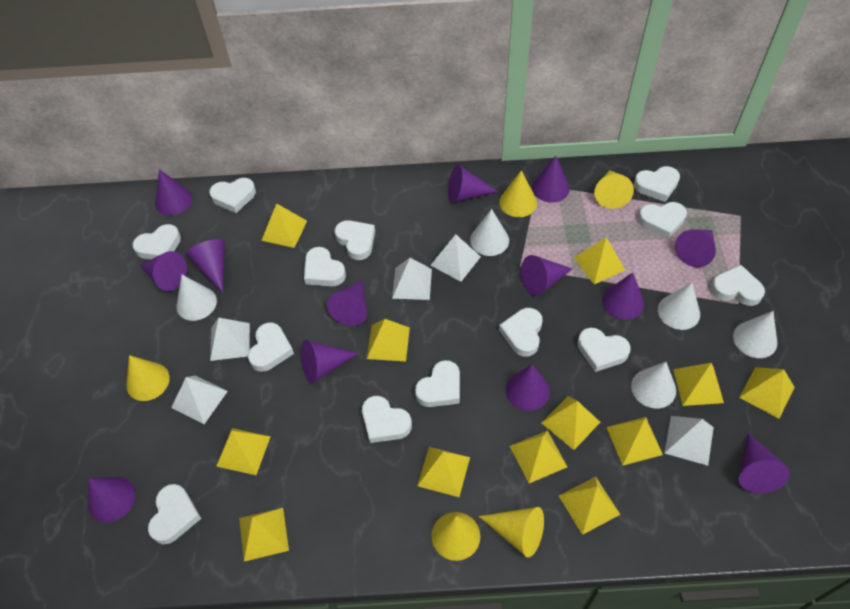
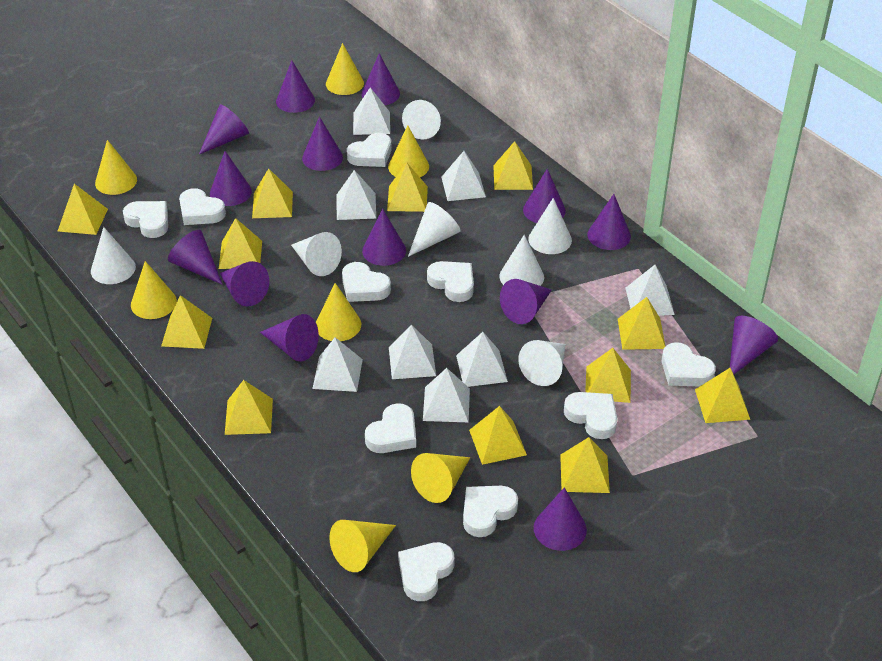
purple cone: [88,477,136,522] [140,251,187,291] [155,169,192,215] [186,239,225,293] [301,340,359,383] [327,281,367,326] [448,165,498,203] [506,364,550,411] [521,255,572,296] [532,156,570,203] [602,273,644,320] [675,229,716,267] [739,433,790,494] = 13 -> [168,230,223,285] [199,104,249,154] [210,151,252,206] [220,261,269,306] [260,314,319,362] [276,60,315,113] [302,116,343,171] [361,53,400,105] [362,209,406,266] [500,279,552,324] [523,169,566,223] [534,487,587,551] [587,194,631,250] [730,316,778,374] = 14
white cone: [176,275,217,321] [470,209,509,256] [631,362,676,409] [658,283,700,330] [733,311,777,358] = 5 -> [91,227,136,284] [291,232,342,276] [402,100,441,139] [408,202,460,257] [499,235,544,286] [518,340,566,386] [528,198,572,254] = 7
white heart: [132,224,181,260] [148,484,202,544] [209,178,256,213] [248,323,294,372] [304,247,346,286] [335,220,375,260] [362,396,412,443] [415,360,460,407] [499,308,543,357] [577,328,631,372] [633,166,680,202] [638,202,687,239] [711,265,765,306] = 13 -> [123,201,168,238] [179,188,226,225] [342,262,391,302] [347,133,392,167] [365,403,416,453] [398,542,454,601] [427,261,474,302] [463,486,518,537] [564,392,617,439] [662,342,716,386] = 10
white pyramid: [171,376,228,424] [210,318,250,361] [392,258,432,300] [431,234,481,282] [664,416,714,466] = 5 -> [312,337,363,392] [337,170,376,220] [353,88,390,135] [389,325,436,379] [423,368,470,422] [441,151,486,201] [456,332,508,387] [625,265,675,316] = 8
yellow cone: [126,355,170,401] [432,512,480,561] [478,507,544,558] [499,170,537,217] [594,170,634,209] = 5 -> [95,140,137,195] [131,261,177,319] [316,283,361,341] [326,43,364,95] [329,520,396,572] [388,126,429,177] [411,453,470,503] = 7

